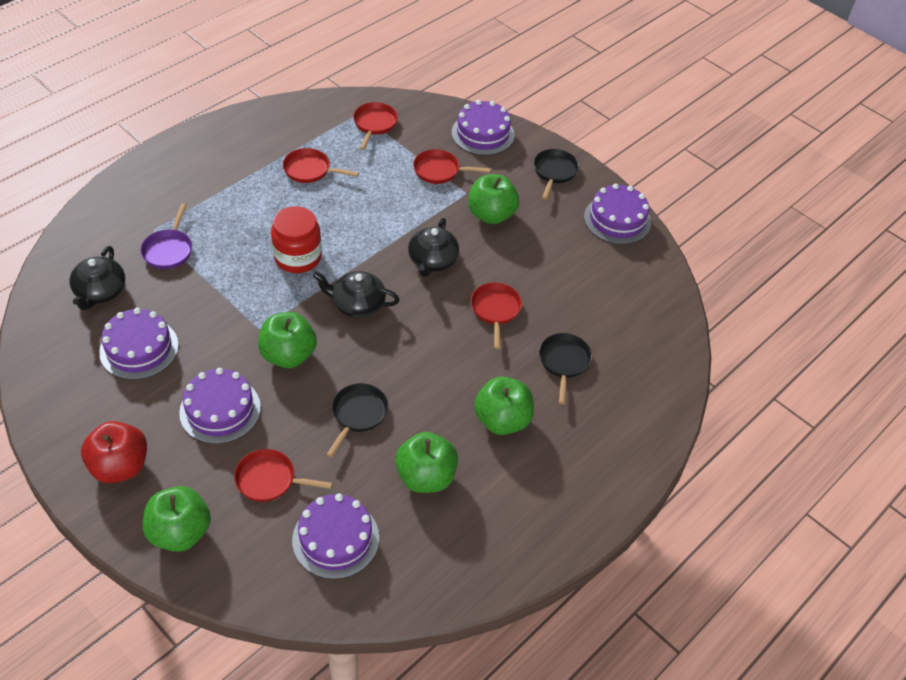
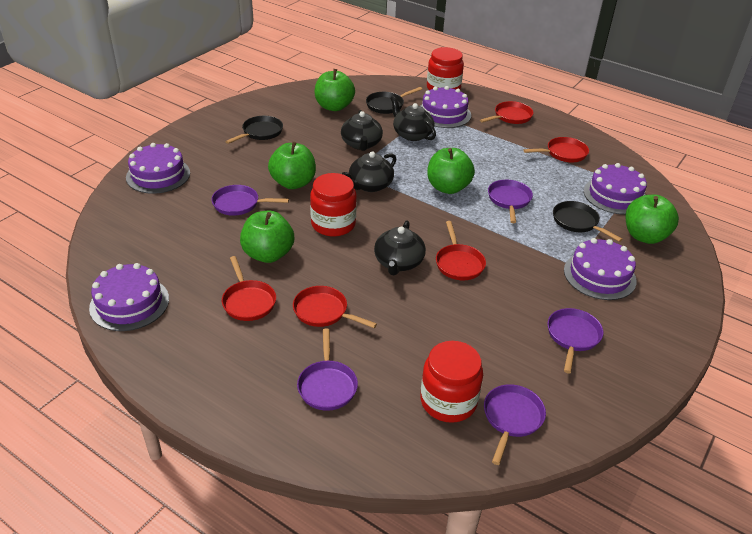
black teapot: [69,246,125,311] [313,271,400,318] [408,218,459,277] = 3 -> [341,110,383,151] [342,151,396,192] [374,220,426,275] [390,96,436,141] = 4
purple pan: [141,203,192,269] = 1 -> [211,185,289,216] [297,329,358,411] [484,384,546,465] [488,180,533,223] [548,308,603,373] = 5
red apple: [81,421,147,483] = 1 -> none = 0
red jar: [271,206,322,273] = 1 -> [310,173,357,237] [420,341,483,423] [427,47,464,90] = 3

